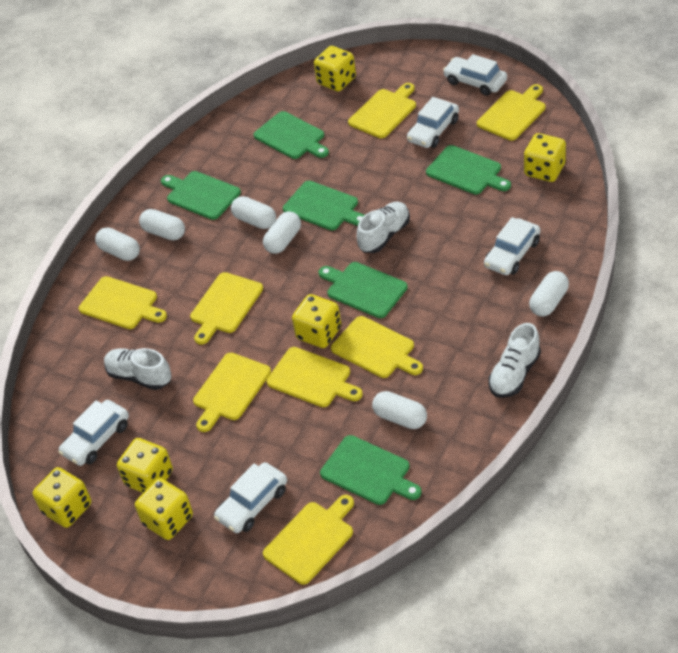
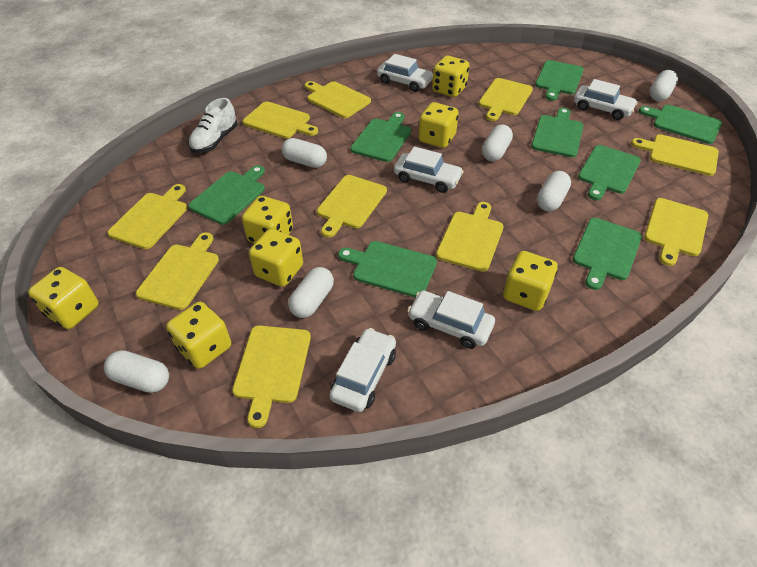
green cutting board: [161,171,241,220] [253,111,329,159] [283,181,364,230] [318,262,408,318] [320,435,422,505] [426,145,511,194] = 6 -> [188,165,265,225] [338,241,437,298] [350,112,411,162] [531,108,584,157] [535,60,584,101] [573,218,642,290] [578,145,641,200] [639,105,722,144] = 8
white shoe: [104,348,172,390] [357,202,410,253] [488,323,541,398] = 3 -> [188,98,237,153] = 1
yellow cutting board: [79,276,167,329] [190,272,263,345] [193,353,271,432] [263,495,354,585] [266,347,363,407] [331,316,423,378] [348,83,416,138] [477,84,546,141] = 8 -> [108,184,187,249] [136,232,219,310] [232,325,311,428] [243,101,318,139] [305,81,371,118] [317,175,387,238] [436,202,504,272] [479,78,533,121] [631,134,719,176] [644,198,708,266] = 10
yellow dice: [32,467,91,528] [117,438,173,493] [135,478,193,540] [292,294,341,348] [314,46,356,92] [524,133,566,182] = 6 -> [28,267,99,329] [166,302,231,369] [242,196,293,243] [249,229,303,287] [419,102,459,148] [432,56,469,97] [503,251,558,311] = 7

